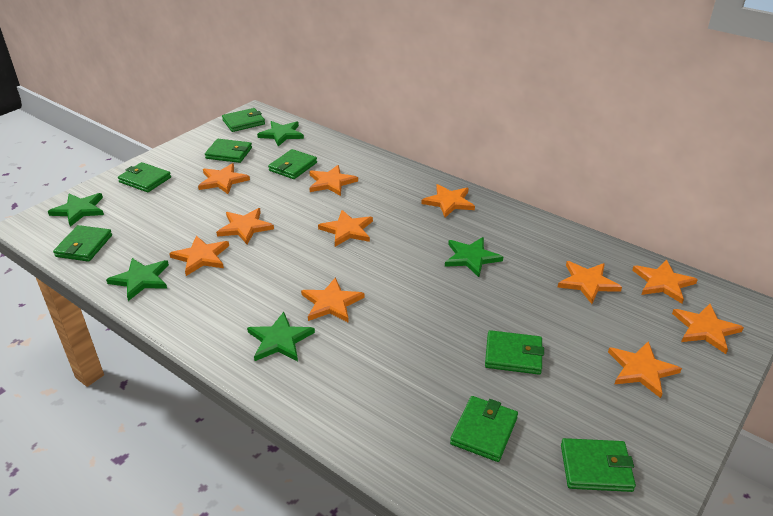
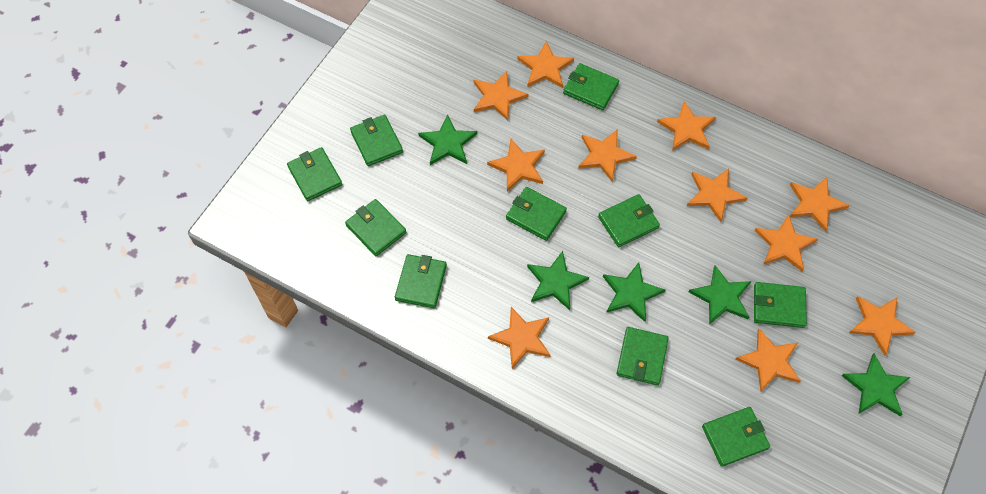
green wallet: [53,225,112,262] [118,162,171,192] [205,139,252,163] [222,108,265,132] [268,149,317,179] [450,396,518,462] [485,330,544,375] [561,438,636,492] = 8 -> [287,147,342,201] [345,199,406,256] [350,115,403,166] [395,254,447,308] [506,187,567,241] [563,63,619,110] [598,194,660,247] [616,327,669,385] [702,407,770,467] [754,282,807,328] = 10

